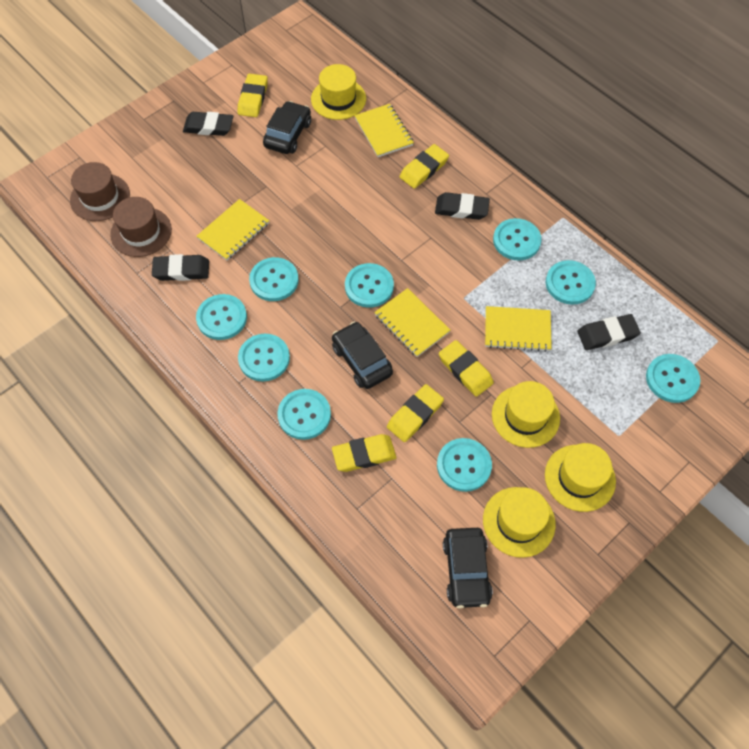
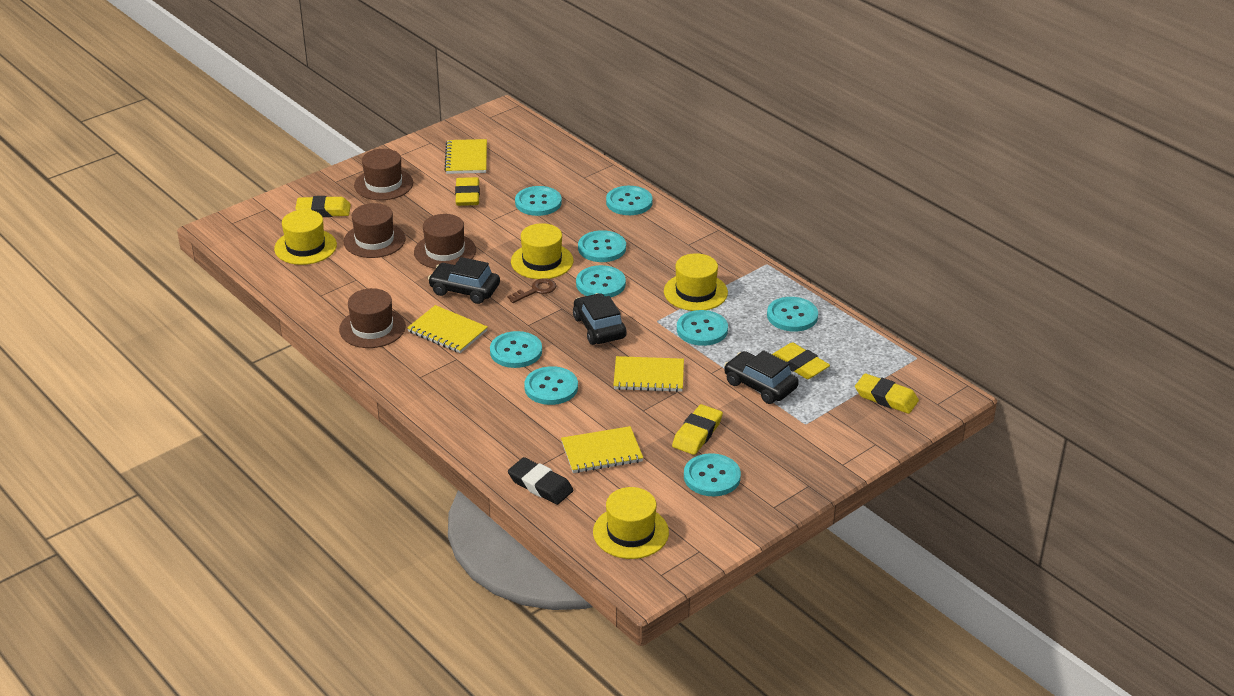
black eraser: [152,254,209,281] [183,112,233,136] [435,192,490,220] [577,314,641,350] = 4 -> [508,457,573,505] = 1
brown hat: [70,162,130,221] [110,197,172,257] = 2 -> [339,288,406,348] [344,203,406,258] [354,149,413,200] [414,214,476,269] = 4
brown key: none = 0 -> [507,278,556,303] = 1

